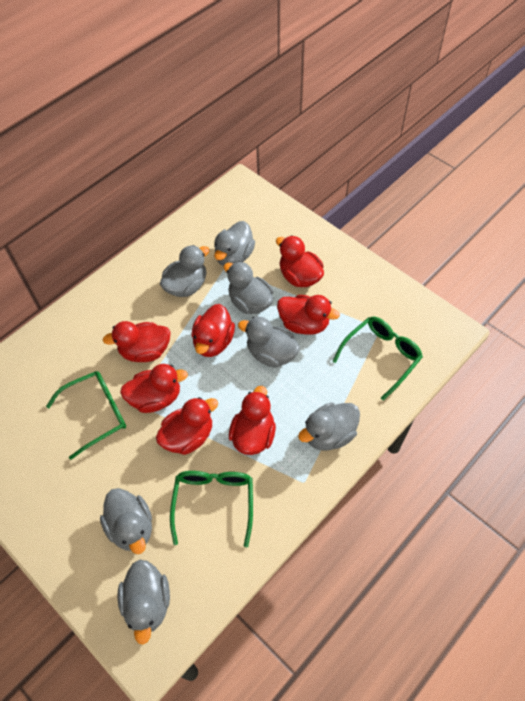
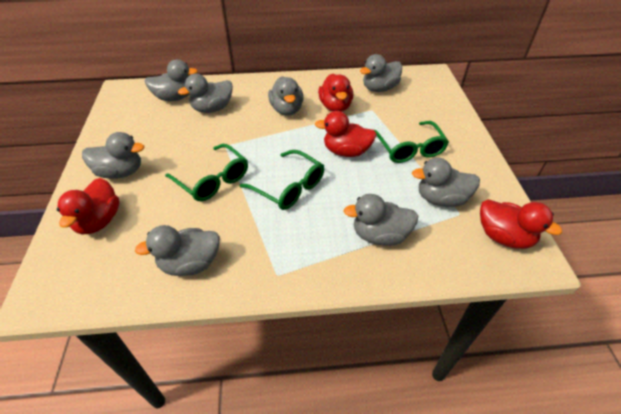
grey duck: [100,488,152,554] [118,560,170,645] [160,245,210,297] [214,221,255,266] [224,261,273,314] [238,317,300,368] [298,402,360,451] = 7 -> [82,132,144,179] [134,225,220,276] [145,59,198,101] [178,74,233,113] [268,76,304,116] [343,194,418,246] [360,54,402,92] [412,158,480,207] = 8
red duck: [102,321,171,362] [120,364,188,413] [156,397,218,455] [192,304,235,357] [229,386,276,455] [276,235,324,287] [277,295,340,335] = 7 -> [57,178,120,235] [315,111,377,157] [318,73,353,112] [480,199,562,249] = 4

